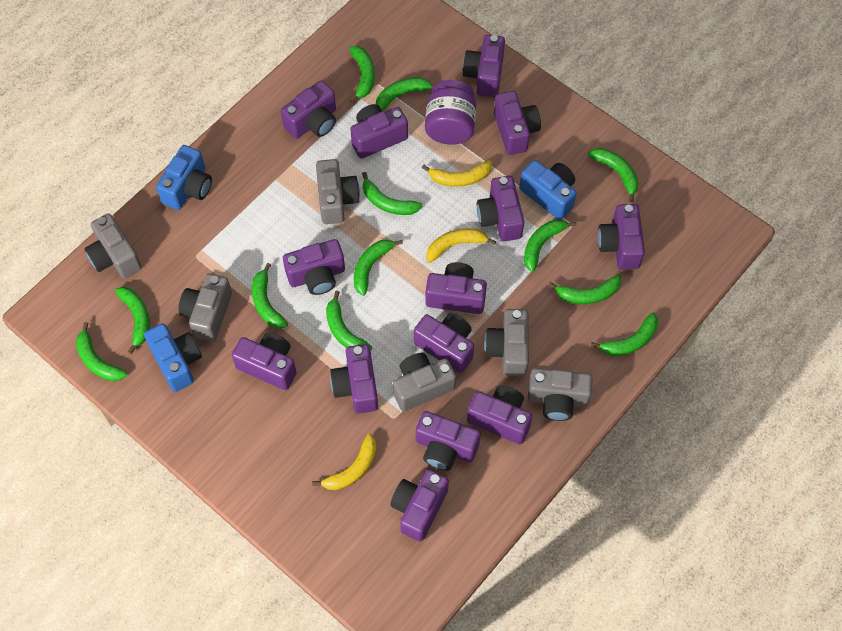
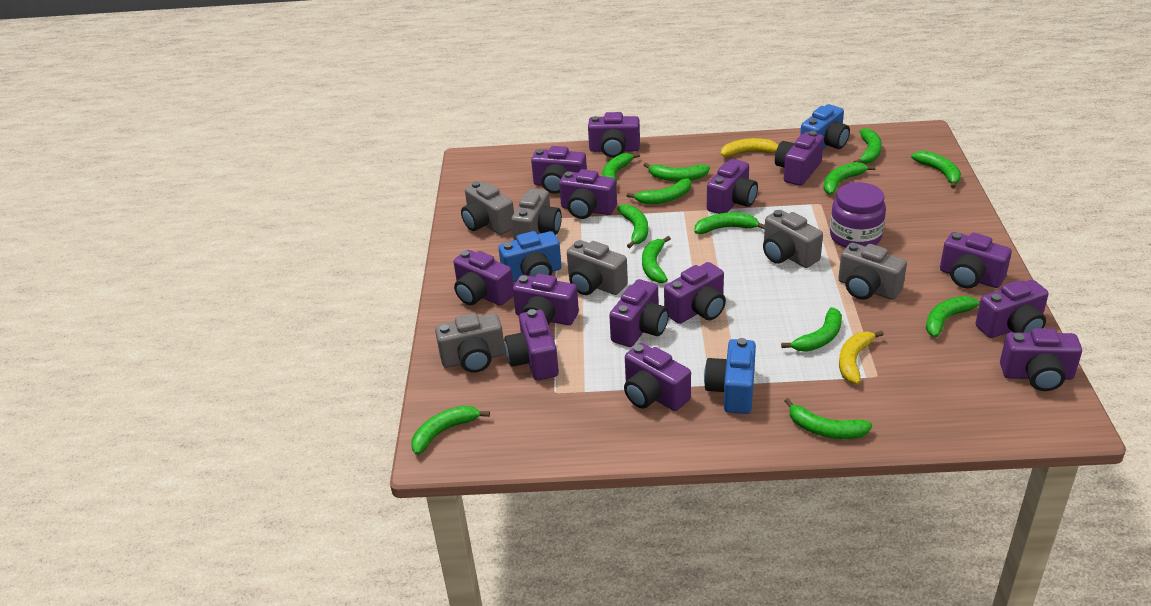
green banana: [76,322,127,381] [115,287,150,354] [252,263,288,329] [326,291,372,351] [349,46,375,104] [354,239,403,296] [362,172,422,215] [376,77,434,111] [524,220,576,272] [548,275,621,304] [588,148,639,203] [591,313,658,356] = 12 -> [411,406,490,455] [602,153,640,187] [617,204,648,248] [627,178,691,204] [642,236,671,283] [644,163,710,182] [694,212,765,234] [781,307,842,352] [785,398,872,439] [823,162,876,195] [853,128,882,164] [911,151,961,189] [926,296,980,337] = 13
yellow banana: [312,434,377,490] [422,160,492,187] [426,228,496,263] = 3 -> [721,138,778,157] [839,331,884,384] = 2

